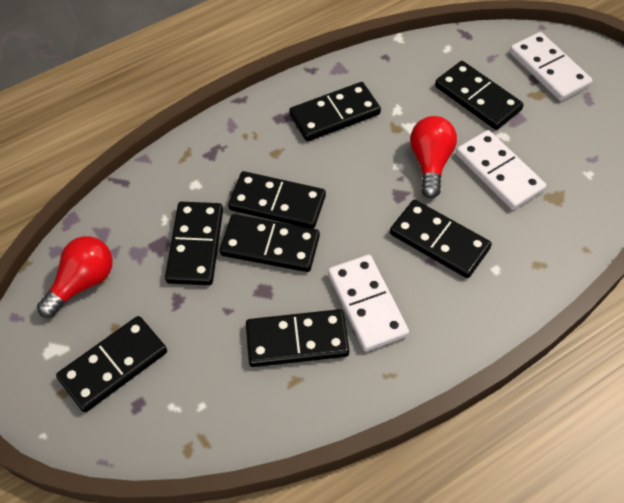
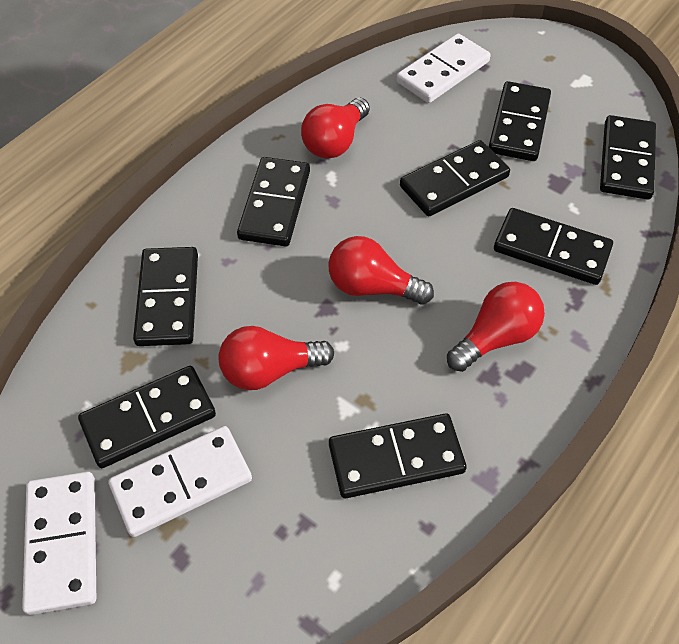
red light bulb: [37,236,113,318] [410,116,457,198] = 2 -> [218,326,334,390] [301,97,370,159] [329,236,434,304] [447,282,545,372] = 4

